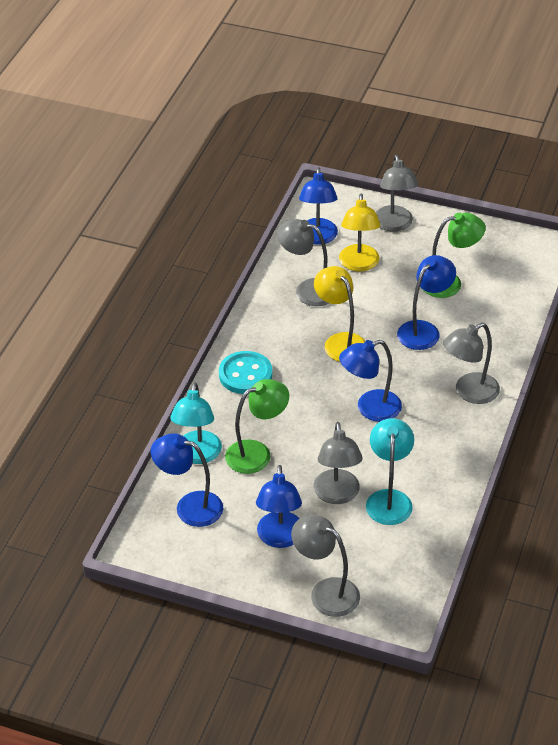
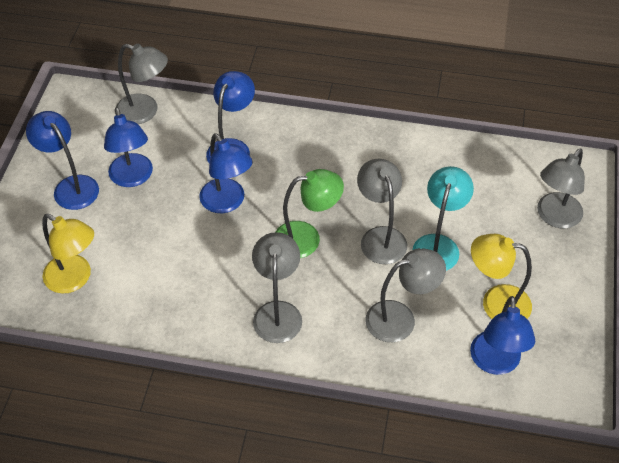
green lamp: [225,379,289,474] [423,213,485,298] = 2 -> [276,169,344,258] = 1
turquoise button: [219,351,273,394] = 1 -> none = 0
turquoise lamp: [170,382,222,464] [366,418,414,525] = 2 -> [413,166,474,271] = 1

